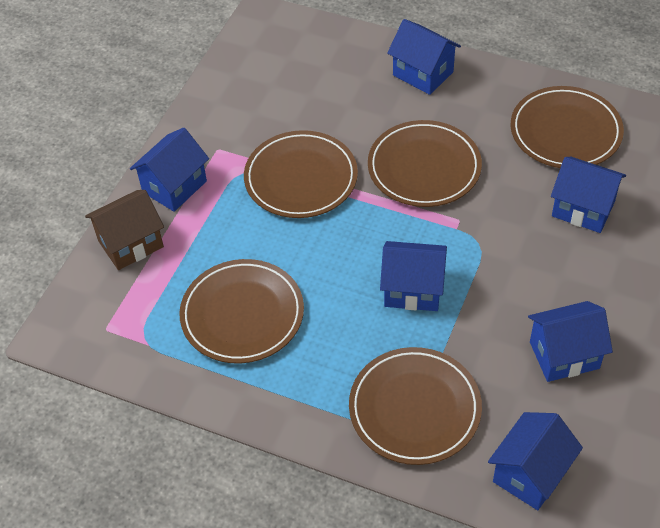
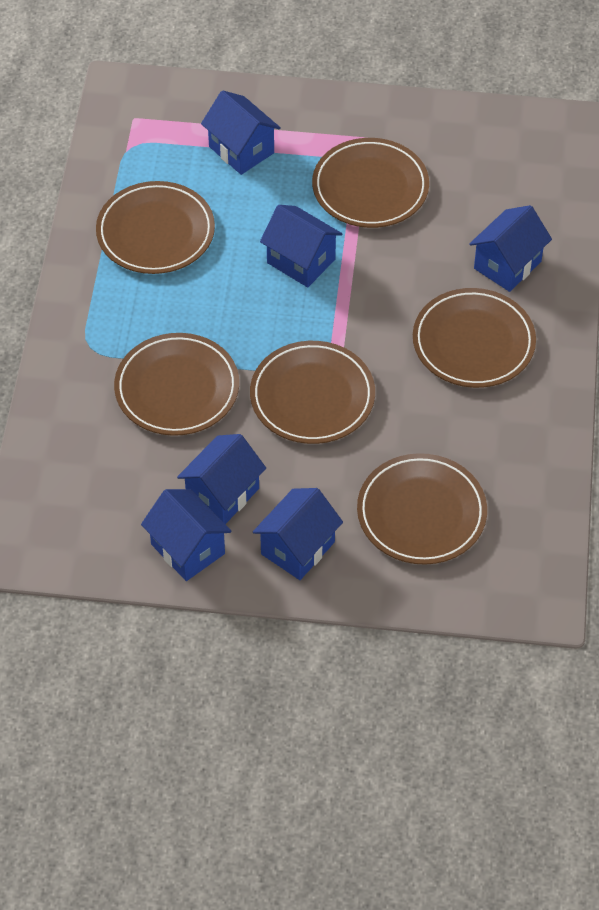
brown house: [85,190,164,270] = 1 -> none = 0
brown plate: [179,259,304,363] [244,130,358,218] [349,347,482,465] [368,120,482,207] [511,86,624,168] = 5 -> [96,181,215,274] [114,333,239,436] [250,341,375,444] [312,138,429,228] [357,453,487,565] [413,288,536,388] = 6

